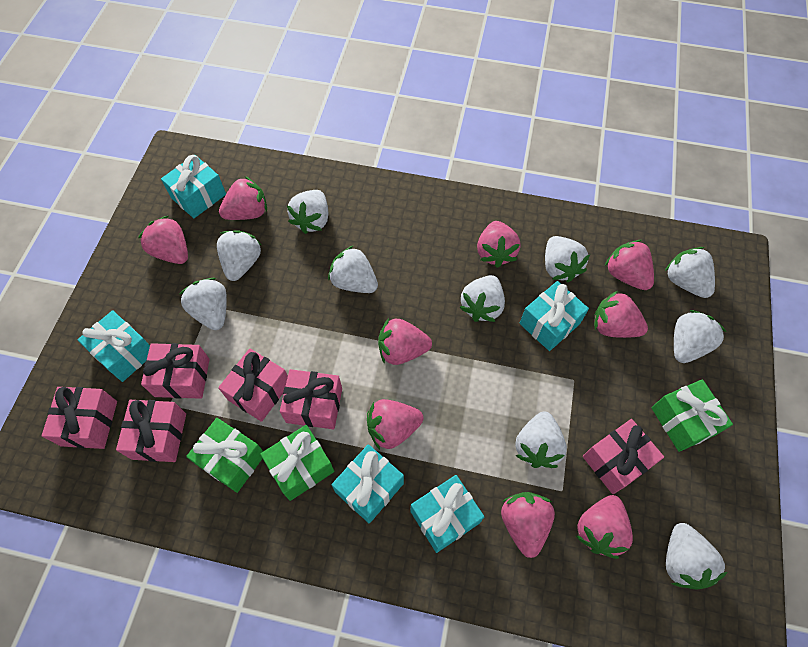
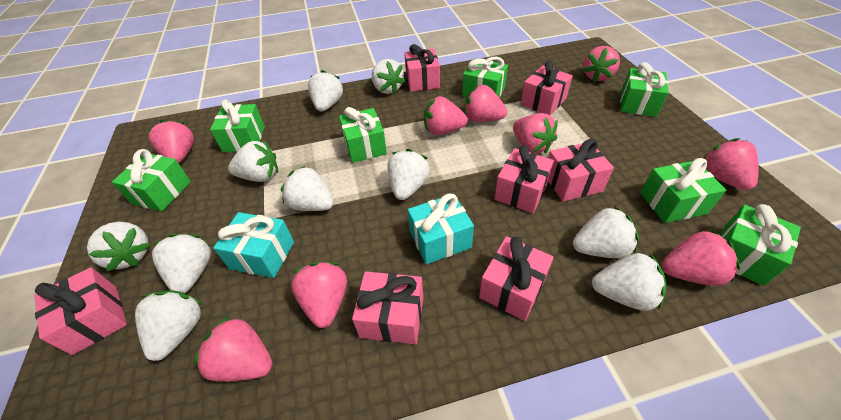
green gift: [186,418,263,493] [260,425,334,501] [651,379,733,452] = 3 -> [112,149,191,212] [210,99,265,152] [339,107,387,163] [462,56,508,97] [620,62,669,117] [640,158,726,223] [720,204,801,286] = 7
pink gift: [42,387,117,449] [116,400,186,462] [141,343,210,399] [218,348,288,422] [280,369,342,429] [583,419,664,494] = 6 -> [34,267,127,355] [352,271,423,344] [404,44,440,92] [479,236,554,321] [494,145,554,213] [521,61,573,115] [548,139,614,202] = 7
turquoise gift: [78,310,150,382] [161,155,226,218] [332,444,404,524] [410,475,484,553] [520,281,589,351] = 5 -> [213,212,294,278] [408,194,474,264] = 2

